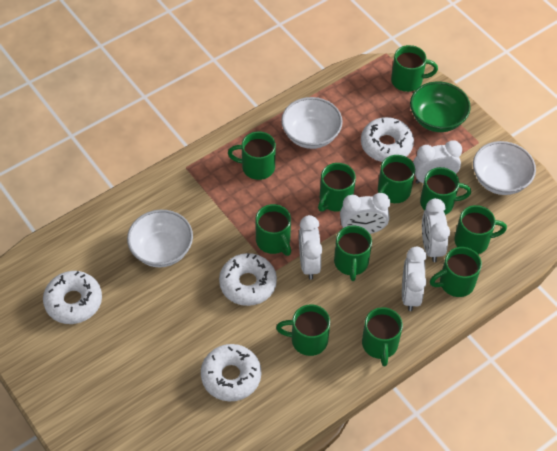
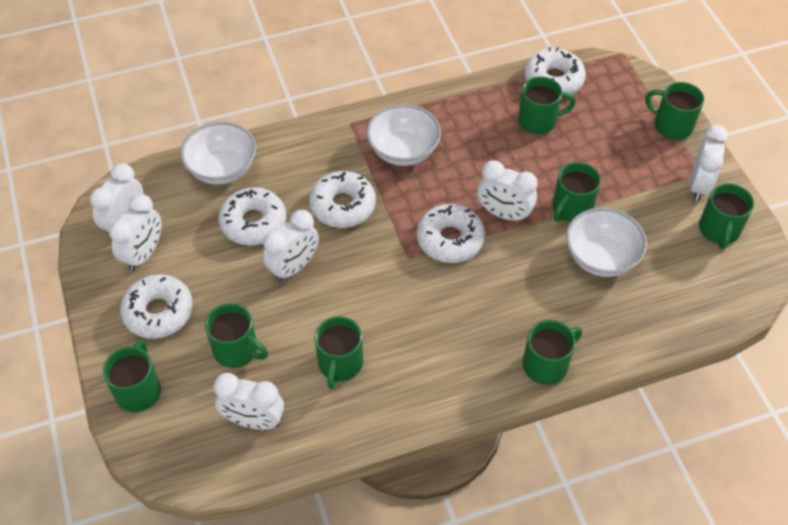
green bowl: [410,82,471,132] = 1 -> none = 0
green mug: [228,132,276,180] [255,204,291,256] [276,304,330,356] [318,163,356,212] [334,225,372,281] [362,307,403,366] [378,155,415,203] [391,45,438,92] [420,167,471,215] [430,247,482,297] [454,205,507,254] = 11 -> [103,339,161,412] [205,303,268,368] [315,316,363,389] [518,76,576,134] [523,320,582,385] [552,162,601,222] [645,82,704,140] [699,183,754,249] = 8
white clock: [299,215,322,280] [340,193,390,234] [402,246,427,311] [413,140,462,184] [422,198,450,262] = 5 -> [90,163,143,232] [109,194,162,271] [214,373,284,430] [263,210,319,282] [477,160,538,222] [690,125,728,202] = 6
white donut: [43,271,102,324] [201,344,261,402] [219,253,277,306] [361,117,414,162] = 4 -> [120,274,193,339] [219,187,286,245] [309,171,376,228] [417,204,485,263] [524,47,586,94] = 5

